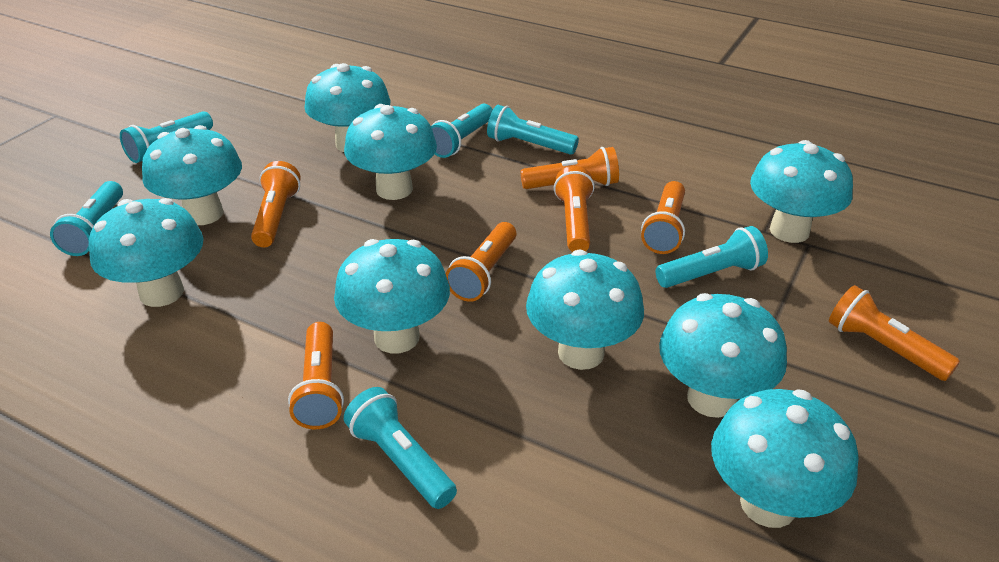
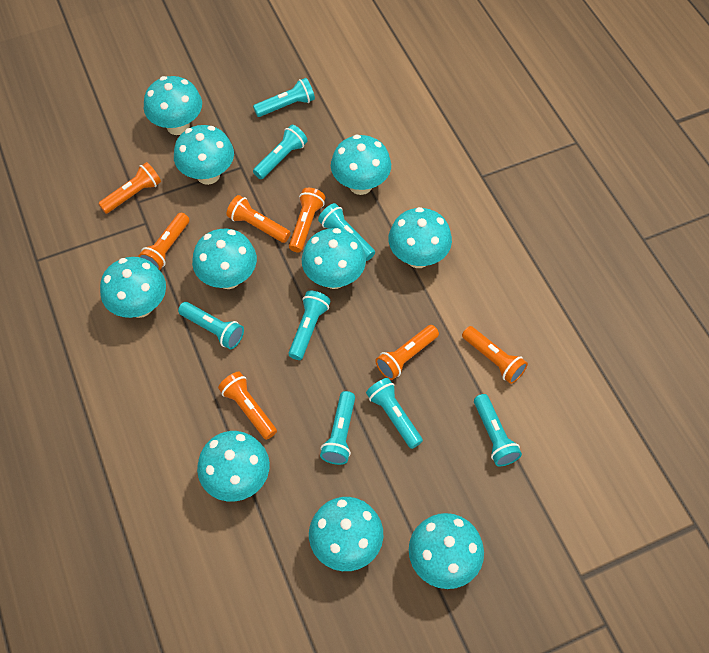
turquoise flashlight: [50,181,123,256] [120,111,213,163] [344,387,457,509] [431,104,493,158] [487,105,579,155] [655,226,768,288] = 6 -> [178,302,244,349] [253,78,315,117] [253,125,308,179] [289,291,330,360] [318,203,375,261] [320,391,355,465] [366,378,423,449] [474,394,522,466] = 8
turquoise mushroom: [89,198,203,307] [142,125,242,225] [304,63,390,152] [334,239,450,353] [344,104,437,200] [526,250,644,370] [659,293,787,418] [711,389,859,528] [750,140,853,243] = 9 -> [100,257,166,318] [144,76,202,135] [174,125,234,185] [192,229,257,289] [197,431,270,501] [302,228,366,289] [309,497,383,571] [331,135,391,195] [388,207,452,268] [409,513,484,589] = 10

